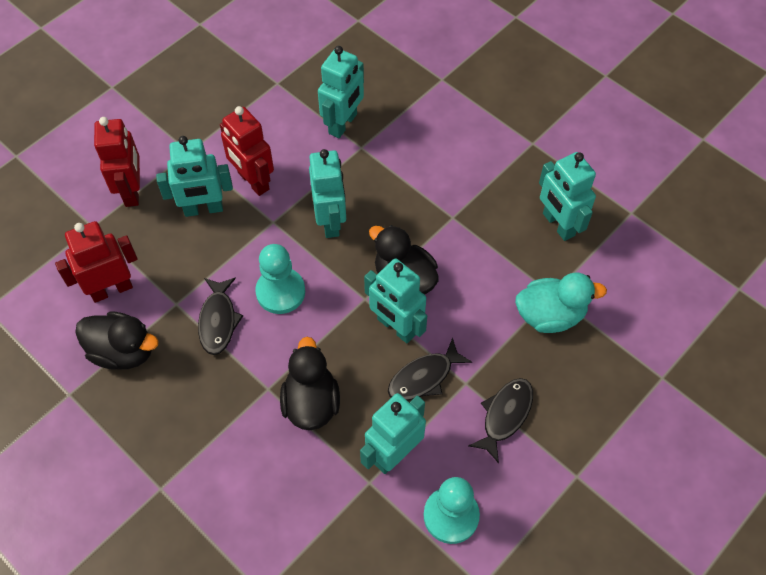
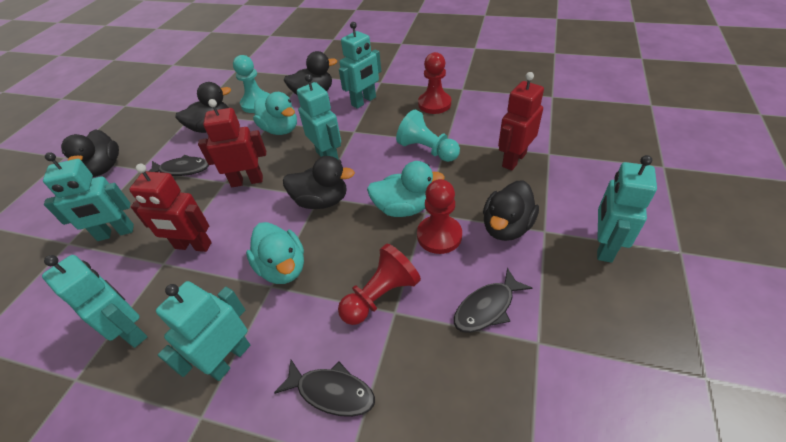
black duck: [75,311,159,370] [280,337,340,430] [369,225,439,295] = 3 -> [61,129,119,177] [175,82,231,133] [283,156,355,209] [284,51,337,95] [483,180,539,241] = 5
red pawn: none = 0 -> [338,244,421,325] [417,179,462,254] [418,52,451,114] = 3
turquoise duck: [515,272,607,333] = 1 -> [246,222,304,284] [253,92,297,135] [367,161,445,217] = 3

